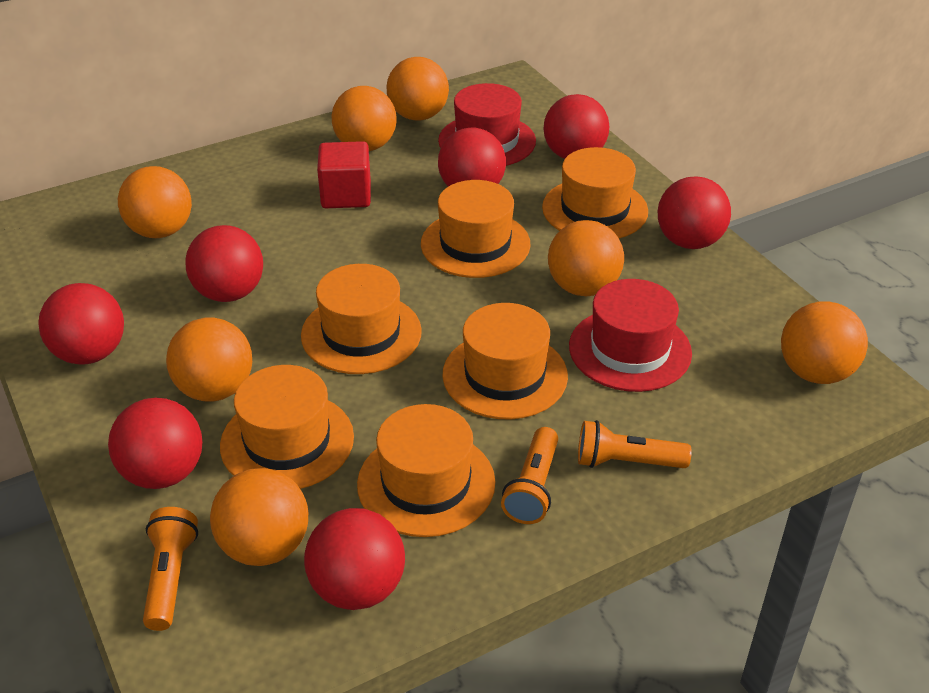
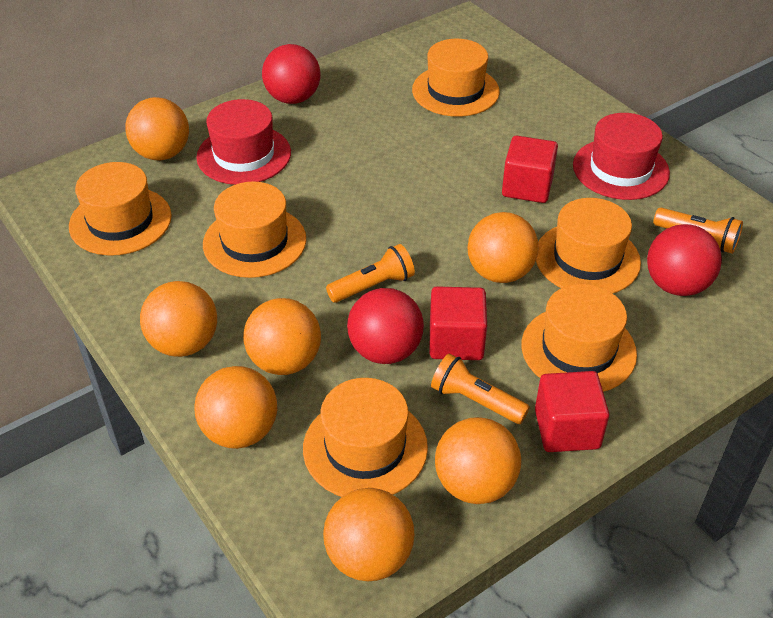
red ball: [38,283,124,365] [108,398,203,489] [185,225,263,302] [304,508,405,610] [438,128,506,187] [544,94,609,159] [658,176,731,249] = 7 -> [262,44,320,104] [347,288,424,364] [647,224,722,296] = 3
red cube: [317,141,371,208] = 1 -> [429,286,487,360] [502,136,558,203] [535,371,609,452] = 3

